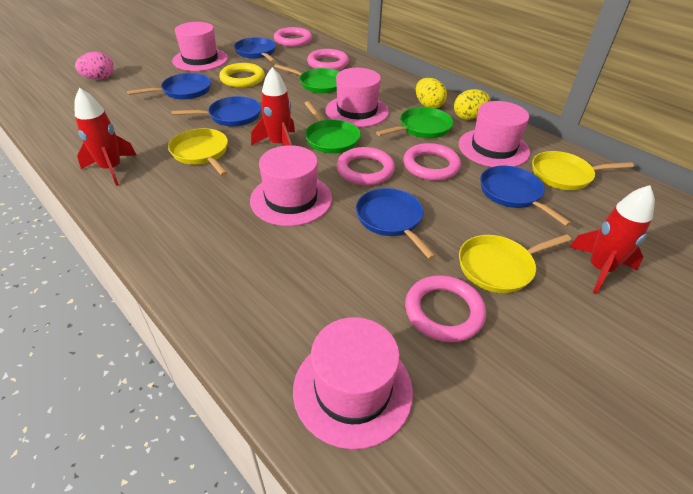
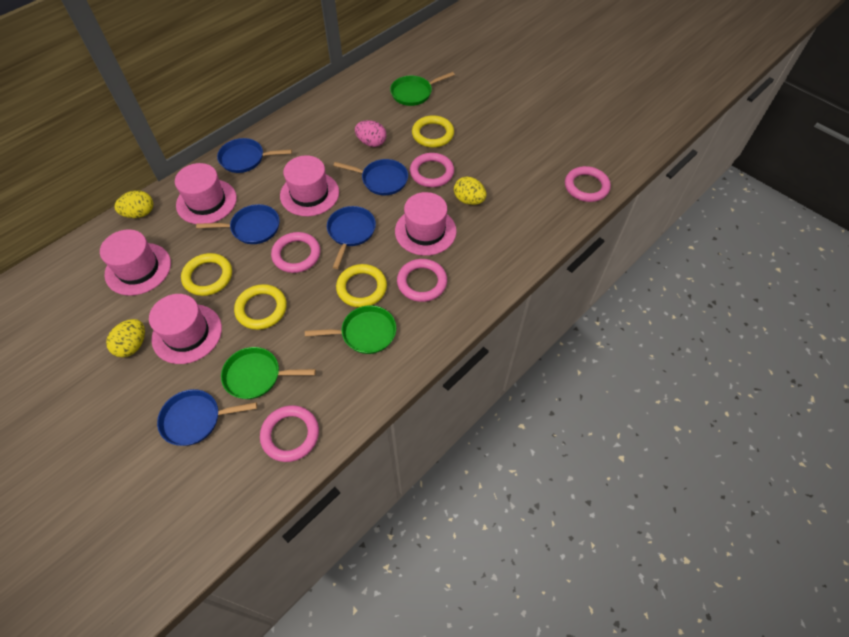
red rocket: [74,88,136,186] [251,67,295,146] [570,185,655,294] = 3 -> none = 0
yellow egg: [416,78,447,109] [454,89,490,120] = 2 -> [106,319,145,357] [114,190,153,218] [454,176,486,205] = 3
yellow pan: [168,128,228,176] [459,234,571,293] [532,151,634,190] = 3 -> none = 0
yellow ring: [219,63,265,88] = 1 -> [181,253,232,296] [234,284,287,330] [336,264,387,308] [412,115,454,148] = 4

